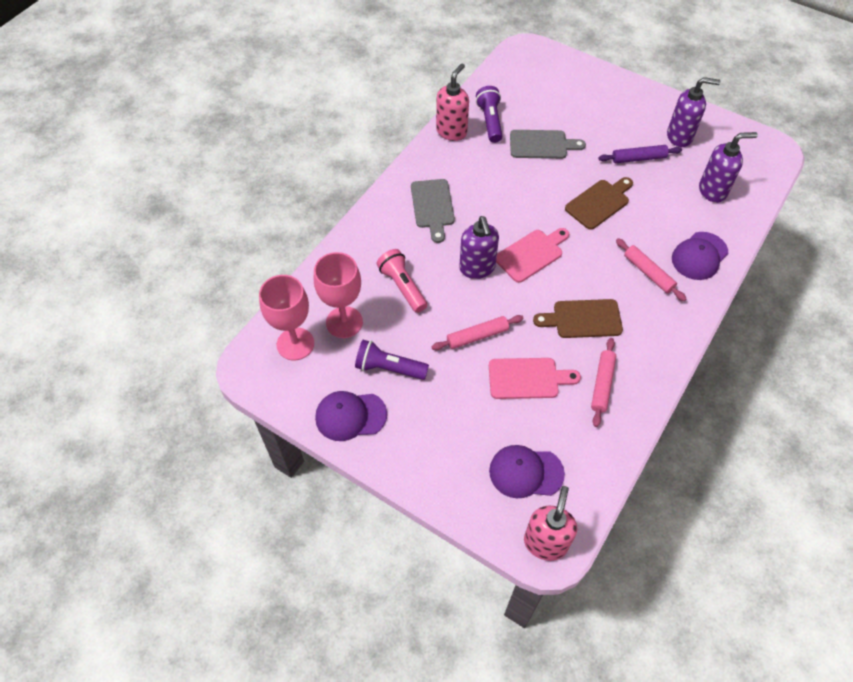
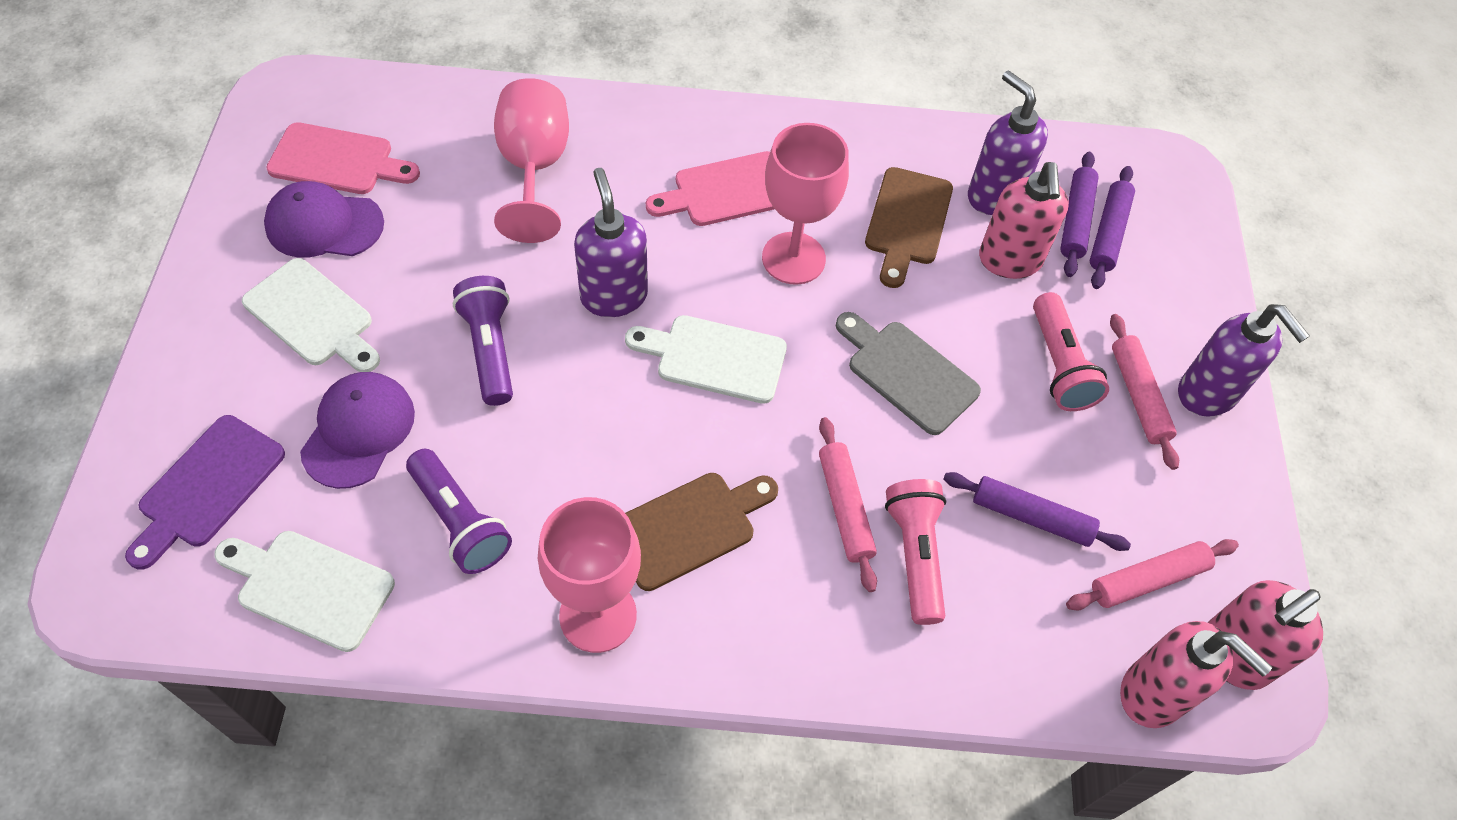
grey cutting board: [411,179,455,243] [510,130,586,159] = 2 -> [836,312,981,435] = 1
pink flashlight: [377,249,427,313] = 1 -> [885,479,946,625] [1033,292,1109,411] = 2
pink goblet: [259,275,314,360] [314,252,363,338] = 2 -> [494,78,569,243] [538,497,641,653] [762,123,849,285] = 3
pink soap dispenser: [436,63,469,141] [524,486,577,561] = 2 -> [979,162,1069,279] [1120,621,1272,728] [1207,580,1323,690] = 3
purple cap: [315,391,387,441] [489,445,565,498] [672,232,728,280] = 3 -> [264,181,384,257] [300,372,415,489] = 2
purple cutting board: none = 0 -> [125,415,285,570] = 1
purple rolling pin: [598,145,682,163] = 1 -> [943,472,1131,551] [1060,152,1098,277] [1090,166,1135,289] = 3
white cutting board: none = 0 -> [214,531,395,652] [242,258,380,372] [625,315,787,404] = 3

